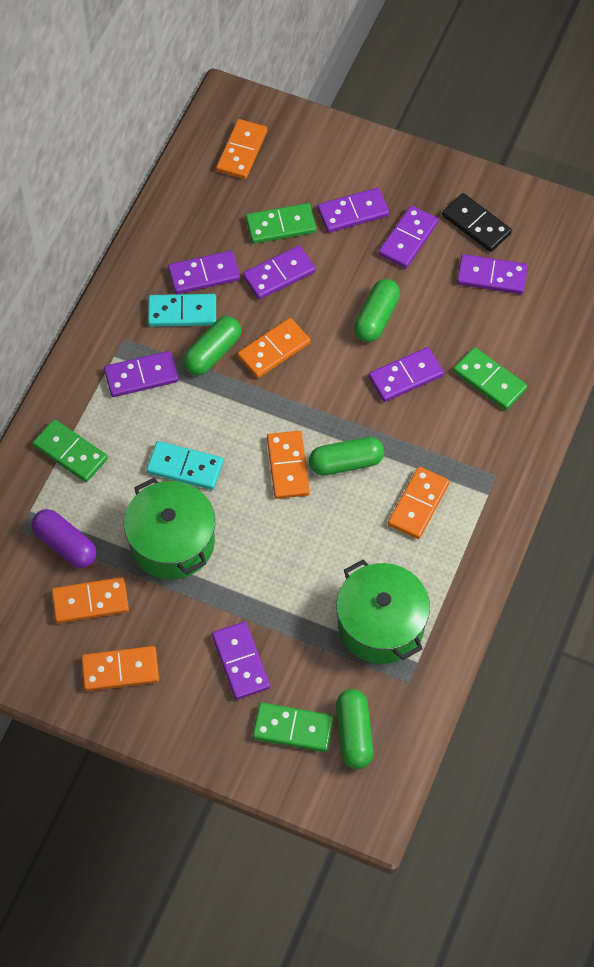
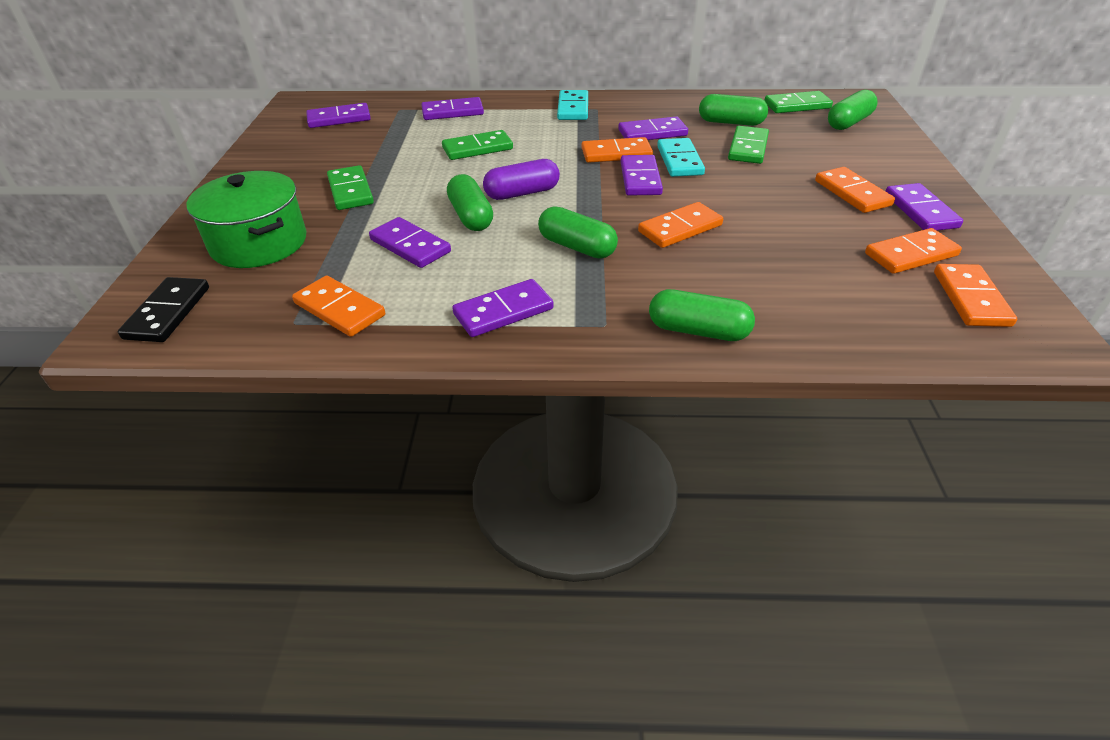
green capsule: [183,316,241,375] [309,437,384,476] [336,689,374,769] [354,279,400,342] = 4 -> [447,174,493,231] [538,206,618,259] [649,289,755,341] [699,94,768,126] [828,90,878,130] = 5
green pot: [124,478,215,580] [336,559,430,664] = 2 -> [186,171,306,268] = 1
purple domino: [104,351,179,397] [168,251,240,294] [212,622,270,700] [243,245,316,300] [318,188,389,233] [368,347,444,402] [378,205,438,268] [457,254,528,294] = 8 -> [306,103,371,128] [369,217,451,268] [421,97,484,120] [452,279,554,337] [618,116,688,140] [621,155,663,196] [886,183,963,231] = 7

